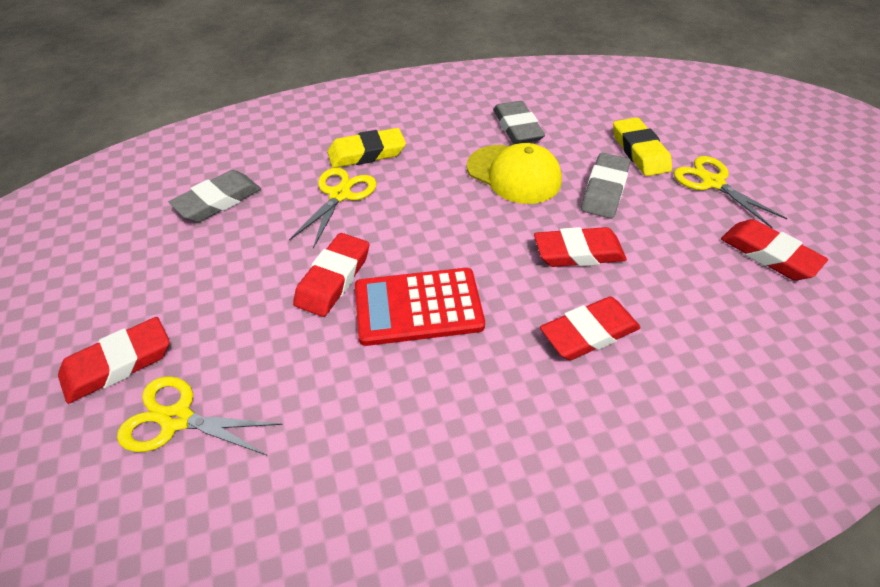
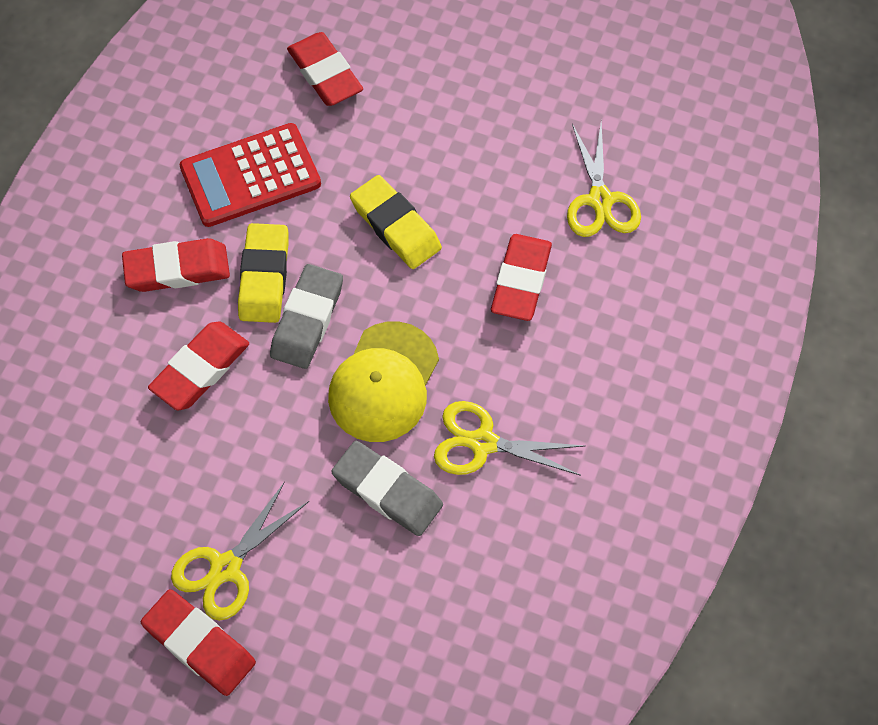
grey eraser: [169,170,261,222] [493,101,545,144] [581,153,630,219] = 3 -> [270,264,343,369] [331,441,443,536] = 2

